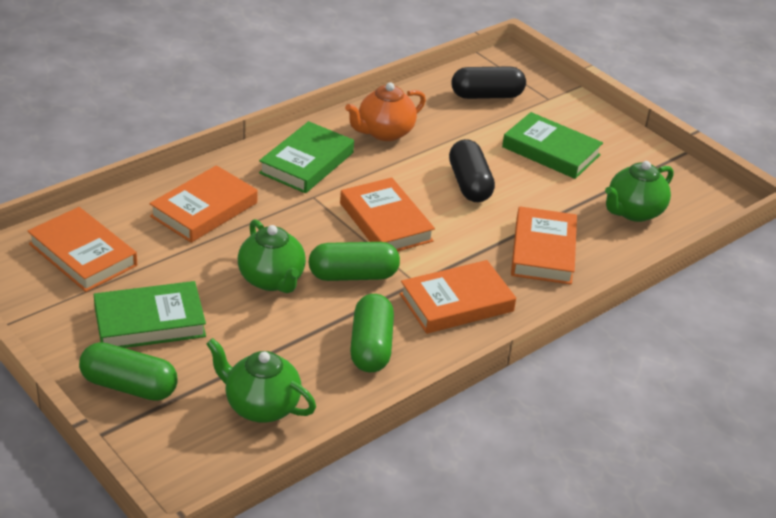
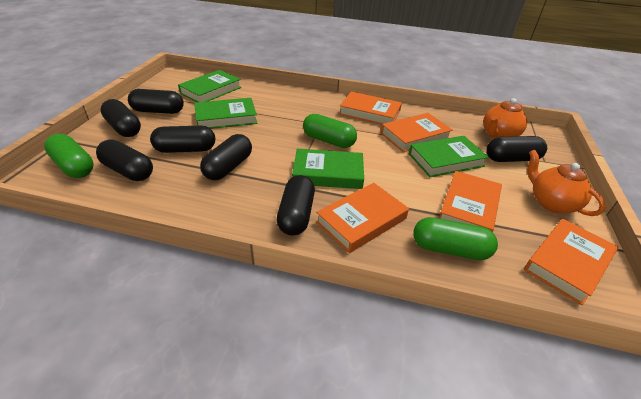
black capsule: [449,139,495,202] [451,67,526,99] = 2 -> [96,140,153,181] [101,99,141,137] [128,89,184,114] [150,126,215,153] [200,134,252,180] [277,175,315,235] [486,136,547,162] = 7
green book: [94,281,206,348] [259,121,354,193] [502,112,603,179] = 3 -> [178,70,241,102] [194,98,257,129] [292,149,364,189] [409,136,489,177] = 4
green teapot: [206,338,316,423] [238,219,306,293] [605,161,674,222] = 3 -> none = 0
orange teapot: [345,82,426,141] = 1 -> [483,98,527,139] [527,150,606,216] = 2

